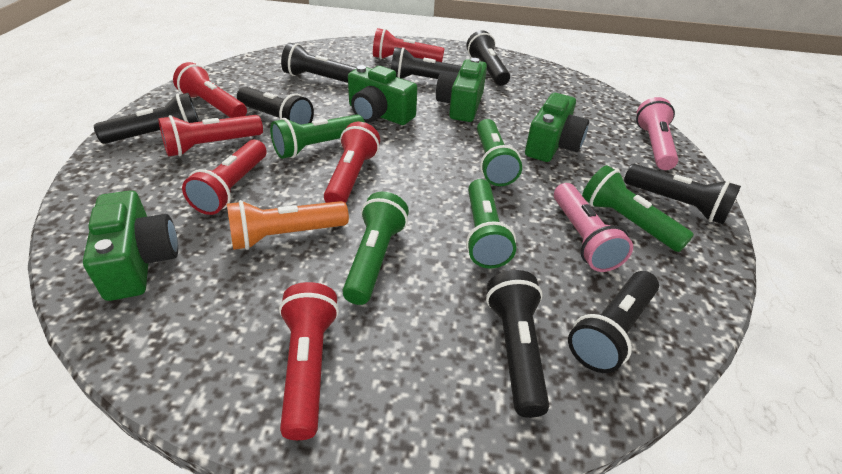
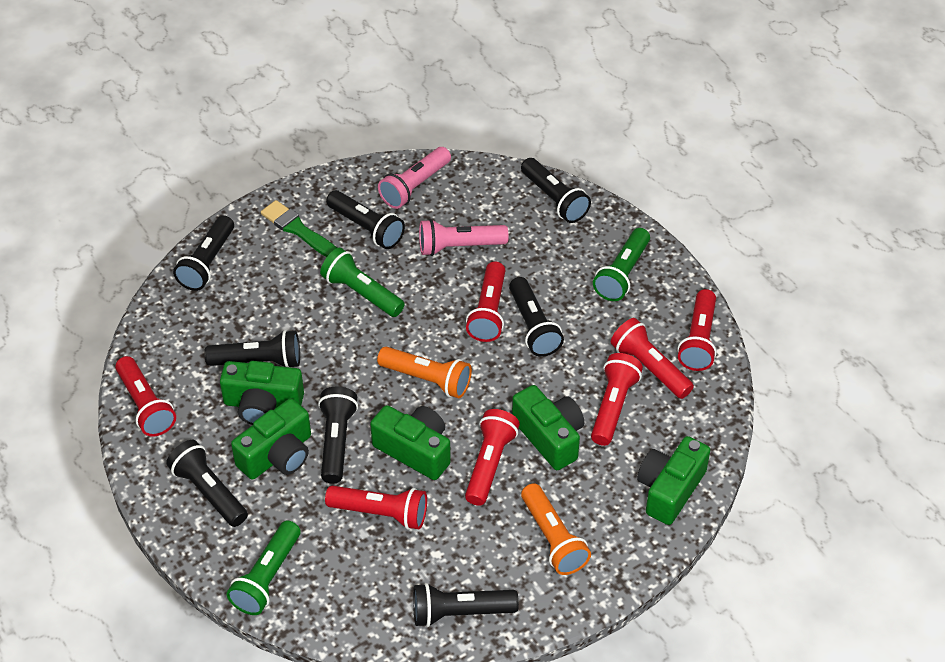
green brush: none = 0 -> [261,200,337,257] = 1
green camera: [83,191,178,301] [348,65,417,125] [436,58,487,122] [525,93,589,162] = 4 -> [220,361,304,425] [231,398,311,480] [370,405,451,480] [512,385,584,470] [637,436,710,525] = 5
green flashlight: [270,114,365,159] [342,192,409,305] [466,179,516,268] [477,119,522,186] [582,165,694,252] = 5 -> [227,521,300,615] [320,248,405,317] [593,228,650,301] = 3
orange flashlight: [227,200,349,250] = 1 -> [377,346,472,398] [521,483,591,575] = 2
red flashlight: [158,115,263,157] [173,62,247,118] [182,140,266,215] [279,282,339,440] [324,122,380,203] [373,28,444,62] = 6 -> [115,356,176,437] [325,486,427,530] [465,409,520,506] [466,261,505,342] [591,353,643,446] [611,318,694,399] [678,289,717,371] = 7

